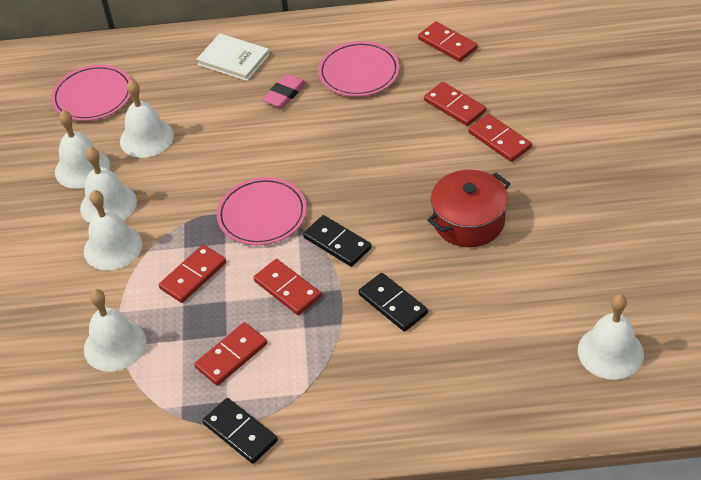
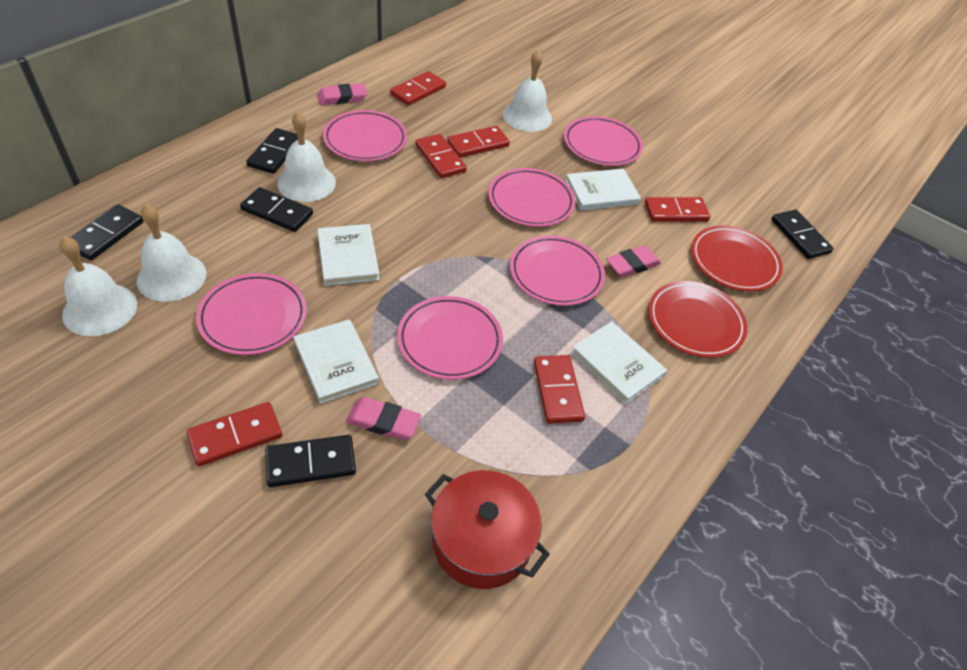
black domino: [203,398,278,464] [303,215,372,267] [358,273,428,331] = 3 -> [70,204,144,260] [240,187,313,232] [246,128,298,174] [265,435,356,487] [772,209,834,259] = 5
pink eraser: [262,74,307,108] = 1 -> [317,84,367,105] [346,397,421,440] [606,245,661,277] = 3
pink plate: [51,65,131,121] [217,177,307,245] [318,41,400,97] = 3 -> [196,273,307,355] [323,110,407,161] [397,296,503,380] [488,168,576,227] [510,235,605,306] [564,116,643,166] = 6
red plate: none = 0 -> [648,281,748,358] [691,225,783,291] = 2
white bell: [55,110,110,189] [80,147,137,223] [84,190,142,271] [84,289,146,372] [120,80,174,158] [578,294,644,380] = 6 -> [59,236,137,336] [137,204,206,302] [277,111,336,202] [503,50,552,132] = 4
white book: [197,33,270,81] = 1 -> [293,319,379,404] [317,224,380,286] [565,169,641,211] [571,321,667,404] = 4

